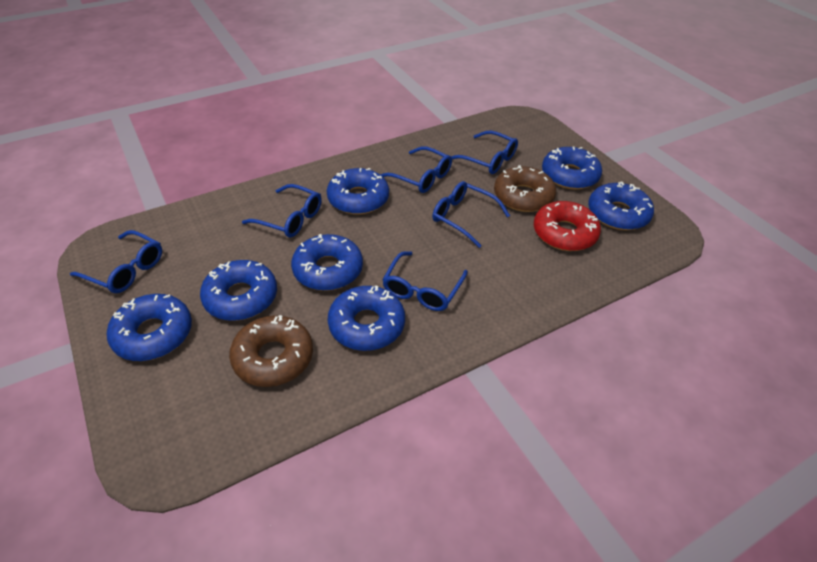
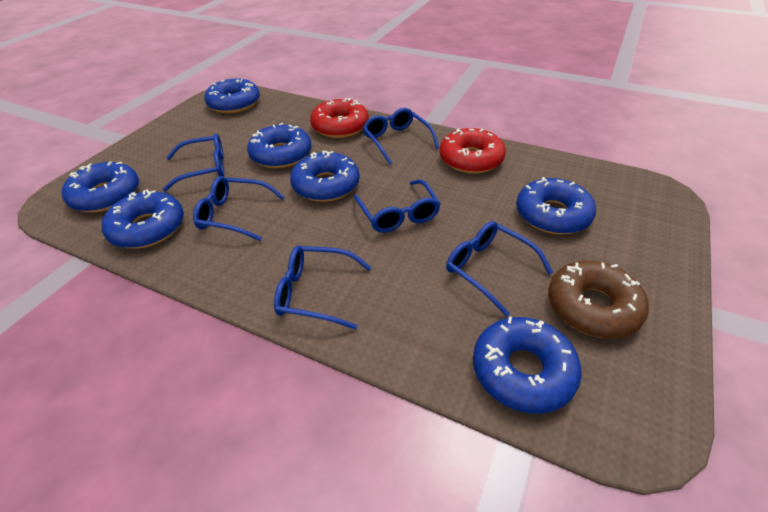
brown donut: [229,315,313,387] [494,165,556,212] = 2 -> [548,261,649,339] = 1
red donut: [534,201,601,251] = 1 -> [310,98,369,138] [440,128,506,174] = 2

